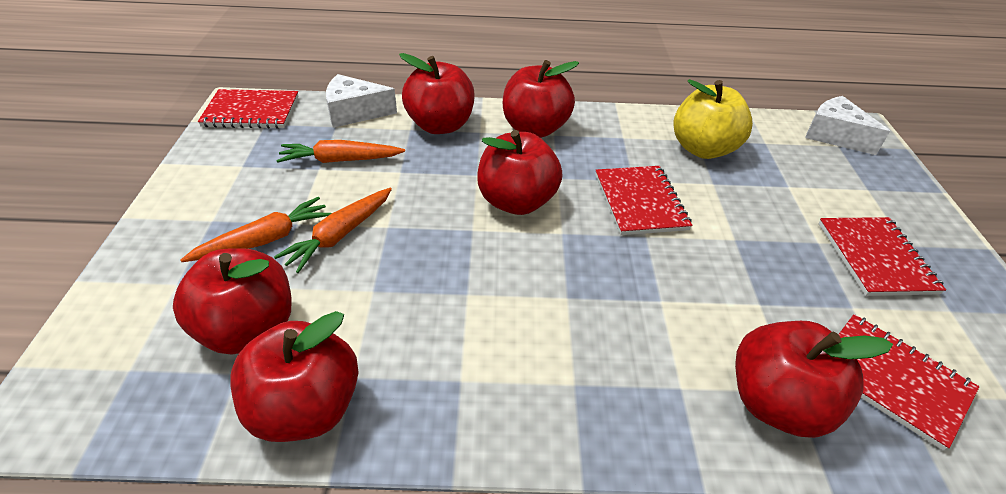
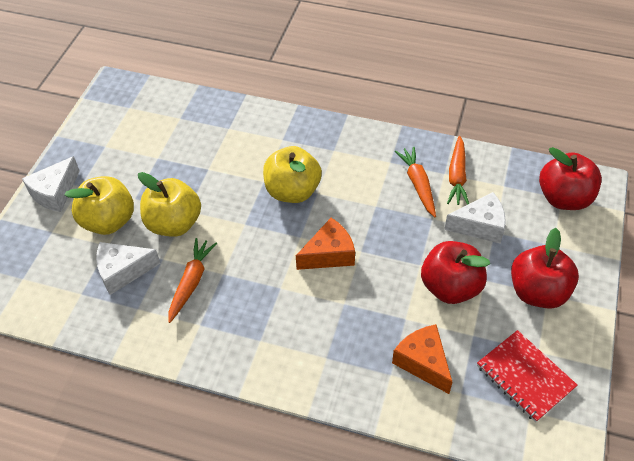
orange cheese: none = 0 -> [296,218,355,270] [392,324,452,394] = 2
red apple: [173,248,292,355] [230,311,359,442] [399,53,475,134] [477,130,562,215] [503,60,579,138] [735,321,893,438] = 6 -> [421,241,490,304] [511,228,579,309] [539,147,602,210] = 3
red notebook: [198,89,299,129] [596,166,692,235] [819,217,946,296] [838,314,979,451] = 4 -> [477,330,578,422] = 1
white cheese: [326,74,397,128] [805,96,890,155] = 2 -> [22,156,80,212] [96,242,161,295] [444,192,506,244] = 3
yellow apple: [673,79,753,159] = 1 -> [65,176,134,235] [138,172,201,237] [263,146,322,203] = 3

